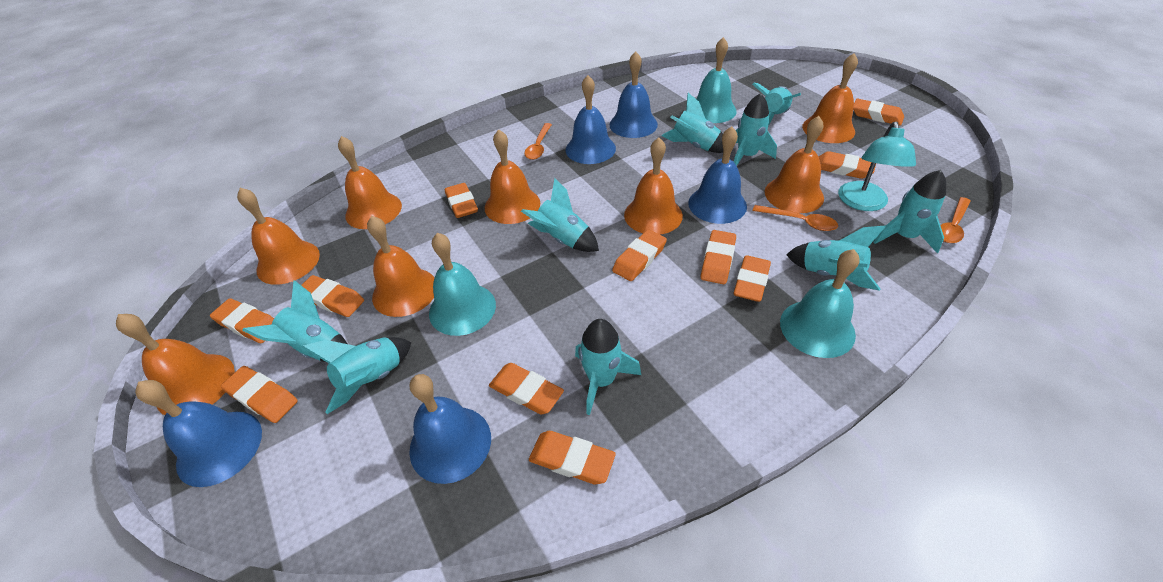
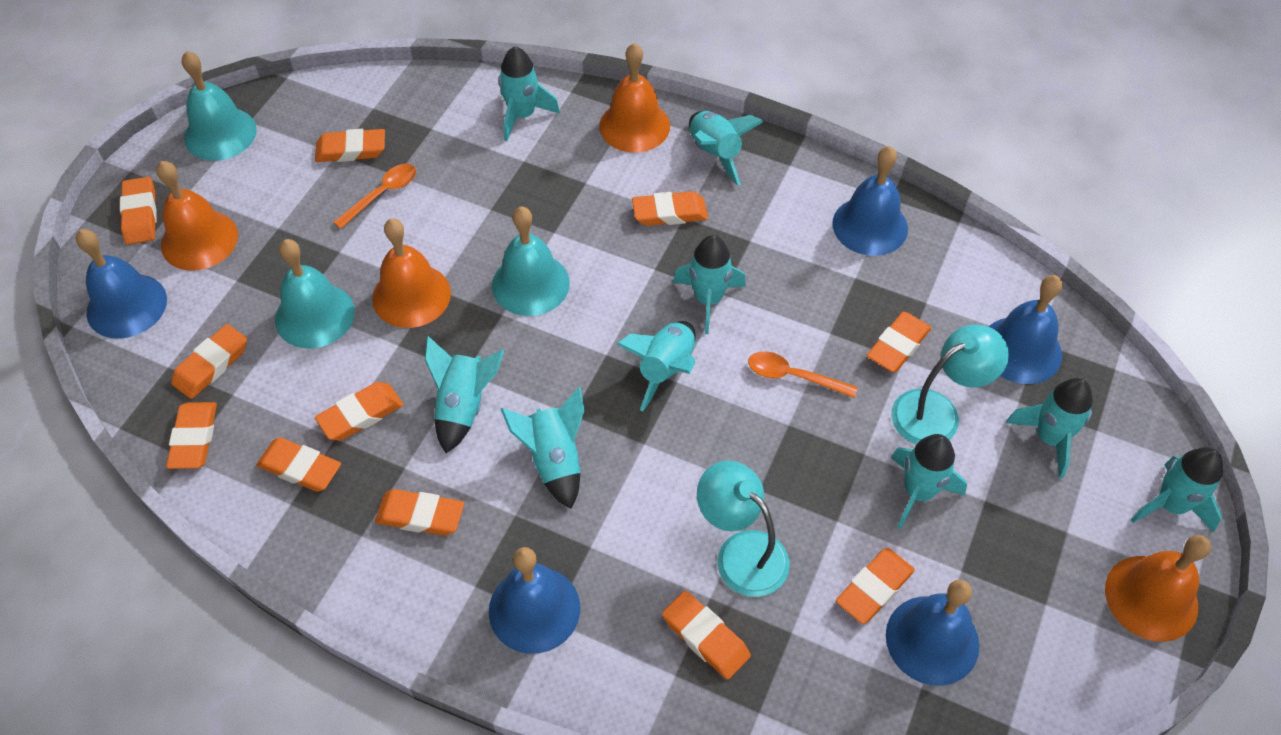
orange bell: [116,314,235,415] [237,188,320,285] [338,136,402,229] [367,216,435,317] [485,129,540,224] [624,137,683,235] [765,116,824,213] [802,53,858,143] = 8 -> [157,161,238,271] [372,218,451,328] [599,43,670,153] [1105,535,1211,642] = 4
orange spoon: [524,123,552,160] [752,205,838,231] [940,197,971,243] = 3 -> [333,164,416,229] [748,351,858,398] = 2
turquoise lamp: [838,122,916,211] = 1 -> [697,461,790,597] [891,325,1009,445] = 2

